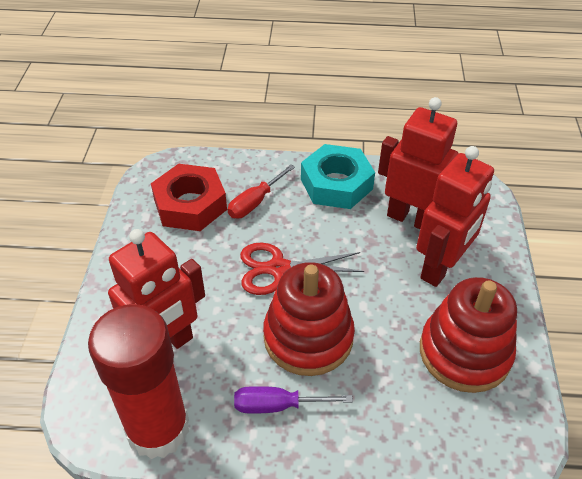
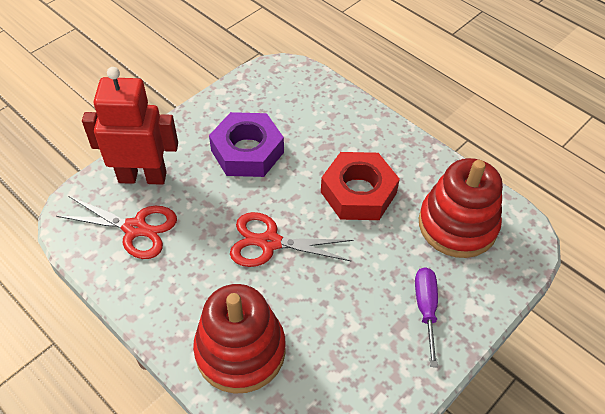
purple nut: none = 0 -> [209,112,284,177] = 1
red glue stick: [88,304,189,459] = 1 -> none = 0
red robot: [108,229,205,349] [378,97,459,229] [416,146,494,287] = 3 -> [82,67,178,185] = 1
red scissors: [240,243,364,295] = 1 -> [56,196,177,259] [230,212,353,267] = 2
red screwdriver: [228,165,295,218] = 1 -> none = 0
turquoise nut: [301,144,375,209] = 1 -> none = 0

